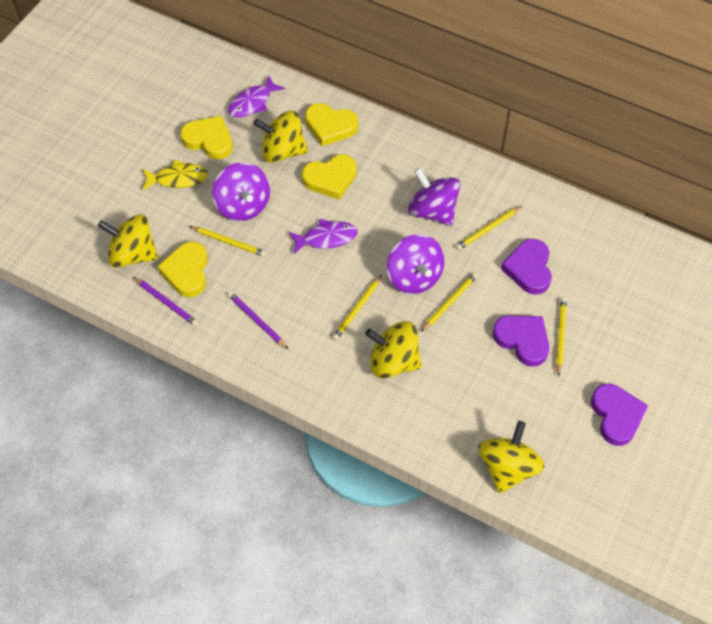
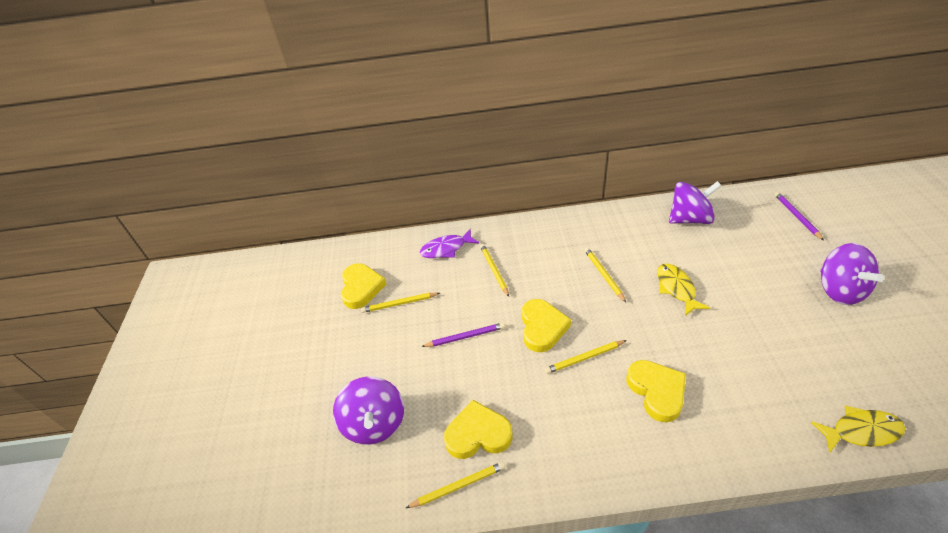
purple fish: [228,75,285,118] [288,219,357,254] = 2 -> [420,229,479,258] = 1
purple heart: [493,315,549,367] [501,239,552,295] [591,384,648,446] = 3 -> none = 0
yellow fish: [142,160,208,190] = 1 -> [657,264,710,316] [811,405,905,453] = 2
yellow spinning top: [98,214,158,268] [253,111,308,163] [365,321,422,378] [478,421,544,493] = 4 -> none = 0

